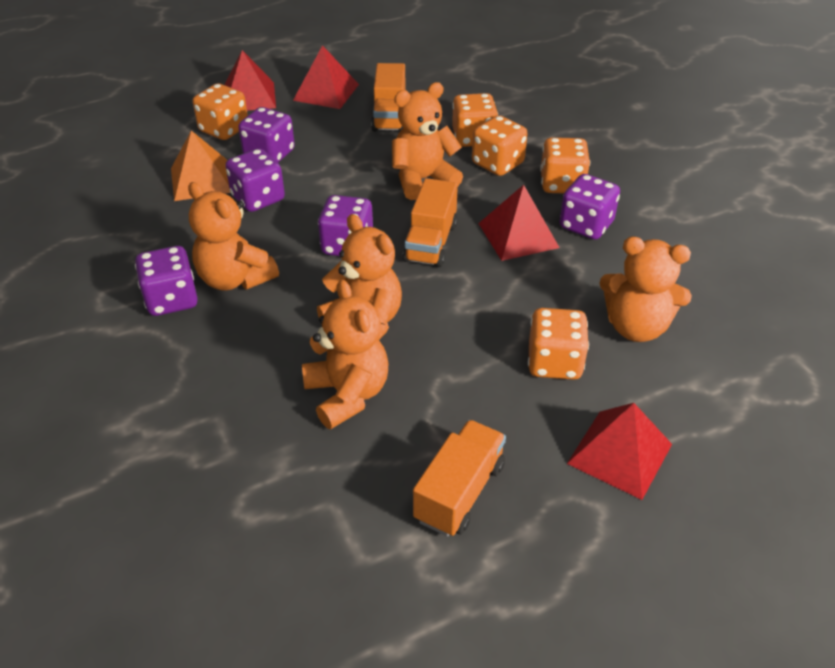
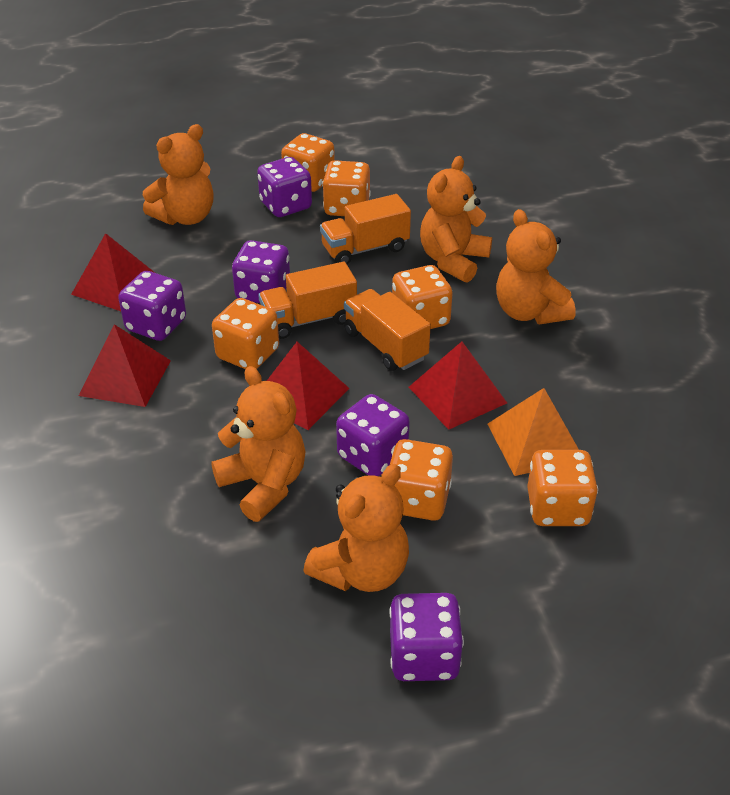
orange dice: [193,83,248,140] [452,93,498,147] [472,115,528,176] [528,308,589,380] [540,137,590,193] = 5 -> [212,298,279,369] [281,133,335,192] [322,160,371,216] [390,439,453,521] [392,265,453,329] [527,450,598,526] = 6

